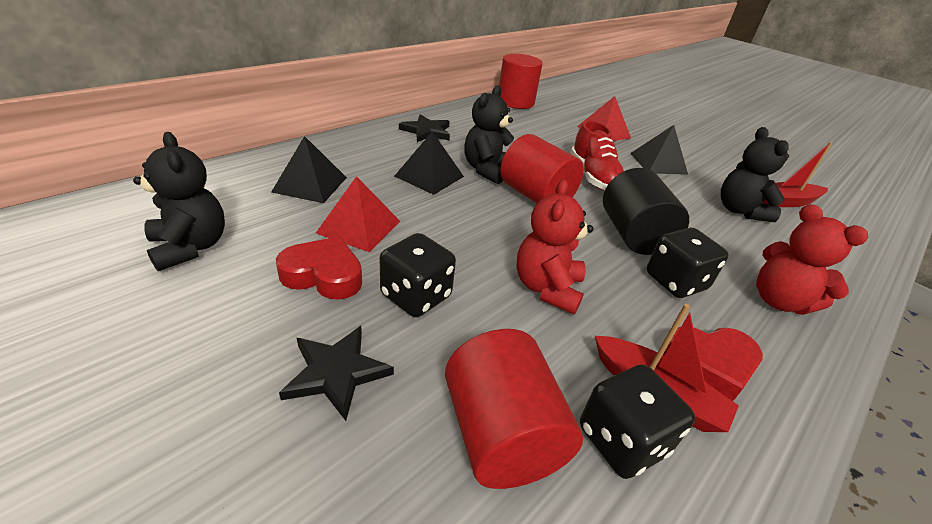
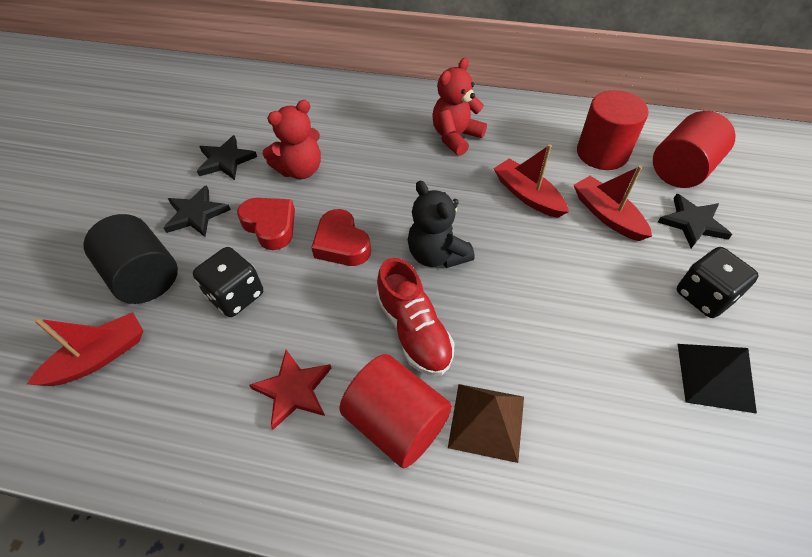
black dice: [380,233,456,317] [580,364,695,479] [647,228,729,298] = 3 -> [193,247,263,317] [677,247,759,318] = 2
black pyramid: [271,136,347,203] [395,132,464,195] [630,125,688,175] = 3 -> [678,344,757,414] = 1
black star: [279,326,394,421] [399,114,450,142] = 2 -> [164,185,231,237] [197,135,257,180] [658,194,732,248] = 3
black teddy bear: [133,132,225,271] [464,85,514,184] [721,127,789,222] = 3 -> [408,181,475,268] = 1
brown pyramid: none = 0 -> [448,384,524,463] = 1
red boat: [595,304,739,432] [763,142,833,207] = 2 -> [27,312,143,386] [493,144,569,218] [574,165,652,241] = 3
red pyramid: [316,176,400,252] [577,96,631,141] = 2 -> none = 0
red star: none = 0 -> [249,350,332,430] = 1

